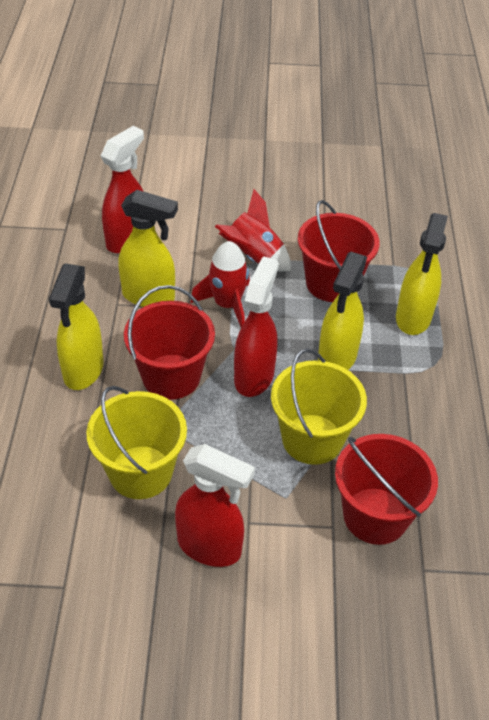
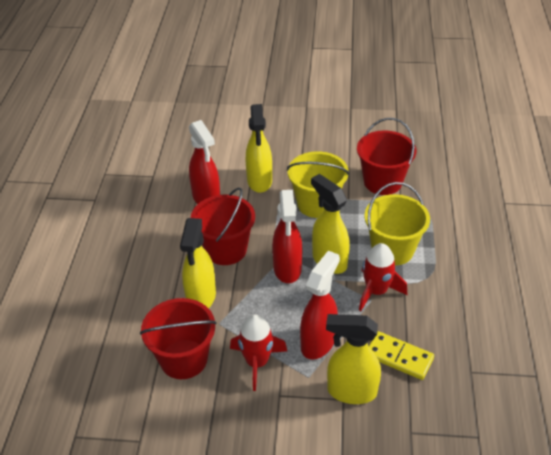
yellow domino: none = 0 -> [369,331,434,380] = 1

